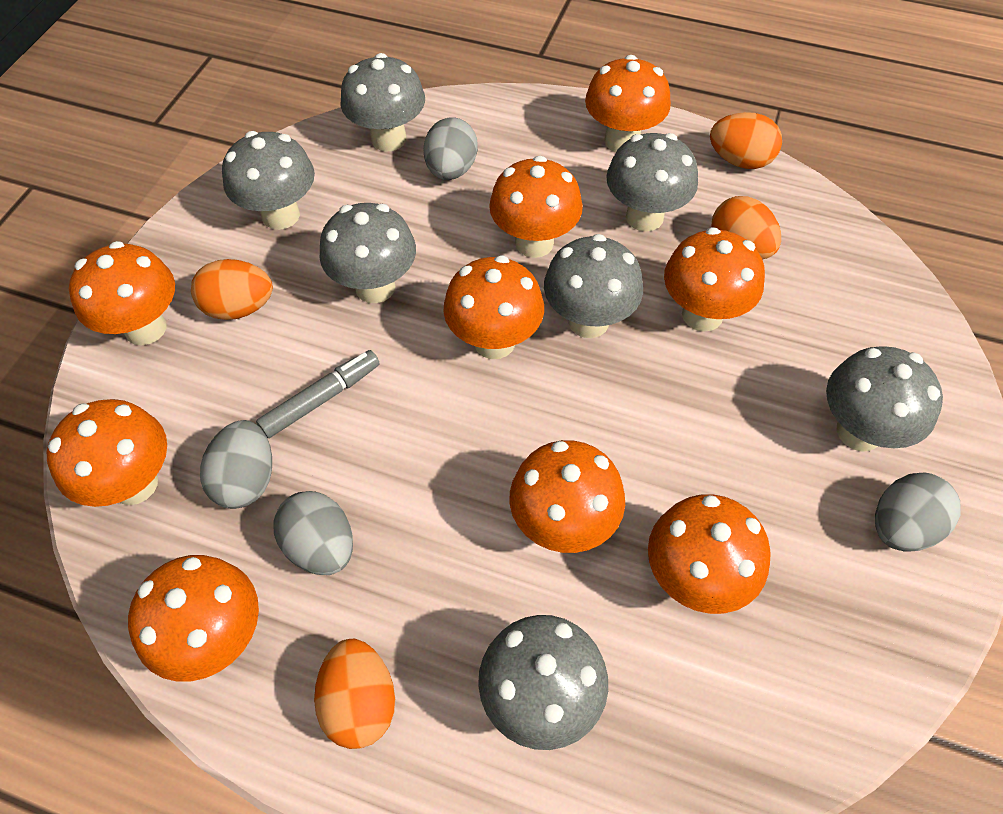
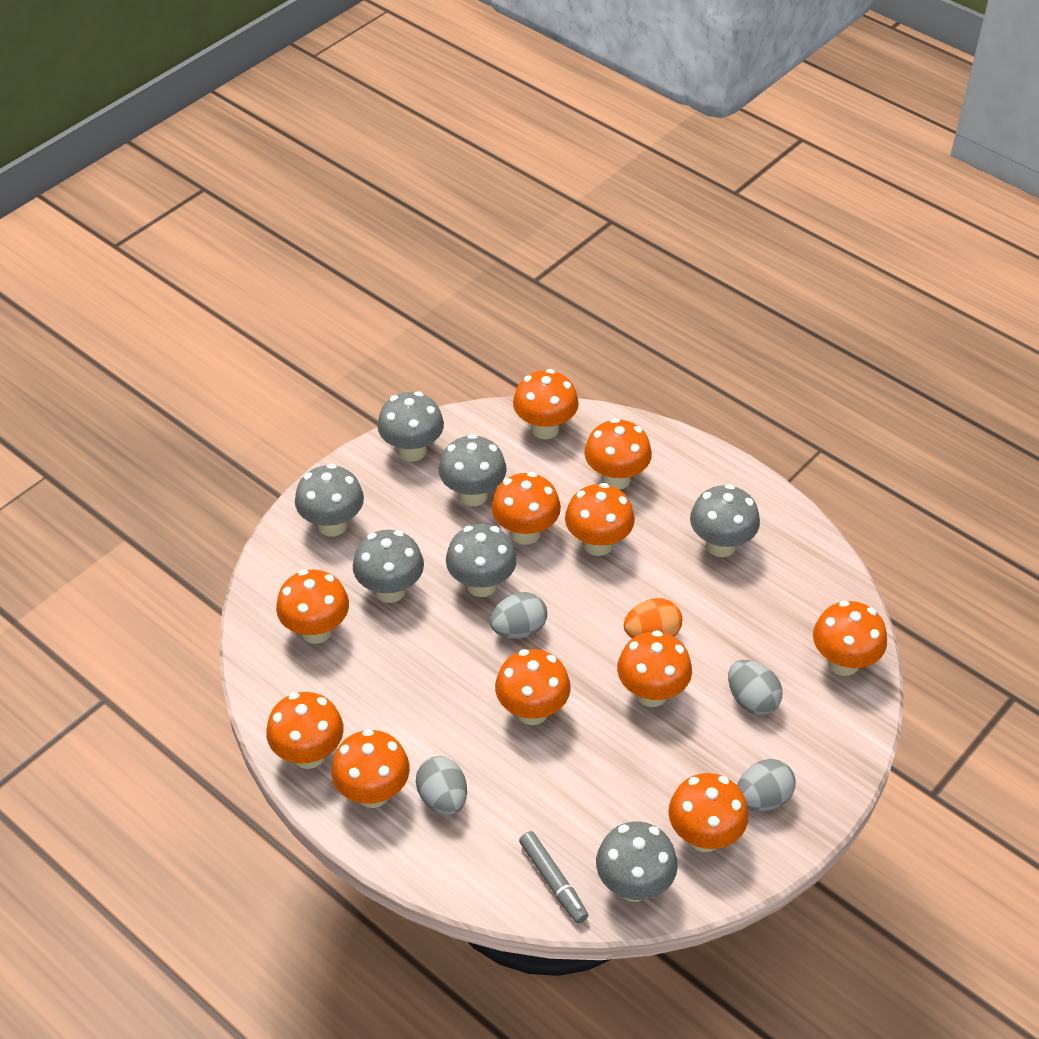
orange egg: [191,259,273,320] [314,639,395,749] [710,112,782,169] [711,196,781,259] = 4 -> [624,598,682,638] = 1
orange mushroom: [47,399,167,507] [69,241,175,345] [128,555,259,682] [443,255,544,359] [489,156,583,258] [510,440,625,553] [585,55,671,152] [648,494,771,614] [664,227,765,331] = 9 -> [266,692,344,769] [276,569,349,644] [331,729,410,808] [491,472,561,545] [495,649,571,725] [513,369,579,440] [565,483,635,556] [584,418,652,490] [617,630,692,707] [668,773,749,852] [813,601,887,676] = 11

